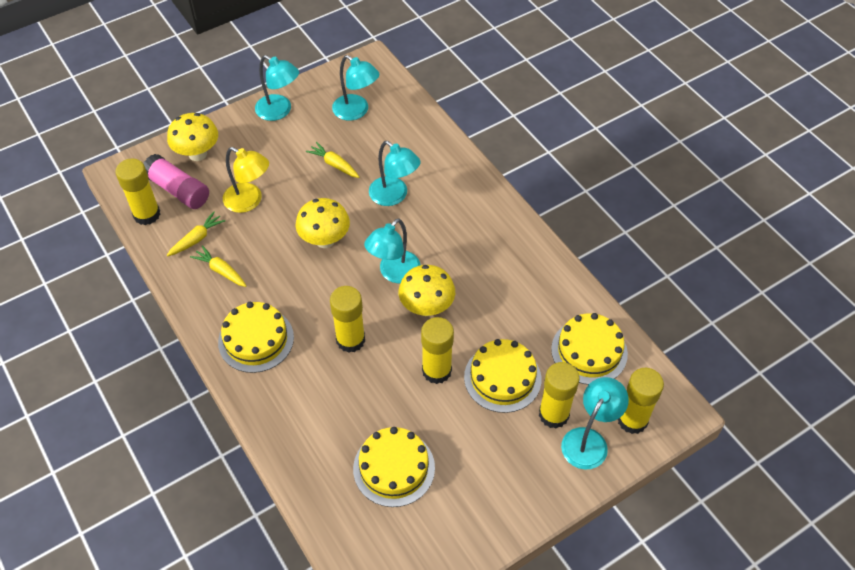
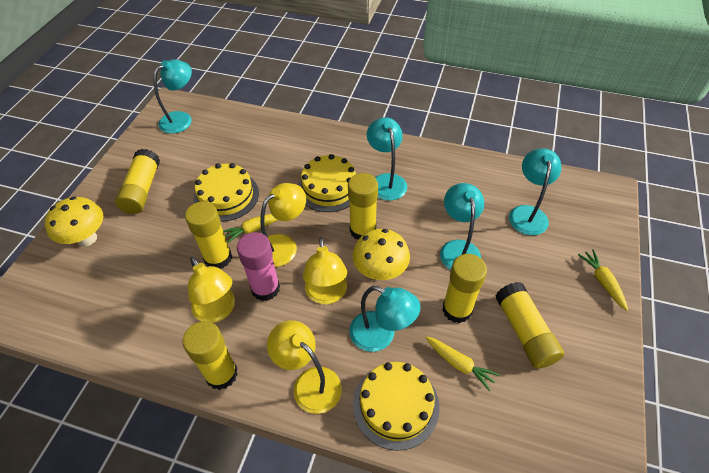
yellow cake: [218,302,294,373] [353,427,435,507] [464,339,541,413] [551,313,628,385] = 4 -> [193,163,259,222] [298,154,356,212] [353,362,440,451] = 3
yellow glue stick: [116,158,161,225] [330,286,365,353] [421,317,454,384] [539,362,580,429] [618,368,664,434] = 5 -> [115,149,160,214] [183,321,238,390] [185,201,232,269] [348,173,378,240] [442,254,487,323] [495,282,564,369] = 6
yellow lamp: [223,147,269,213] = 1 -> [188,257,235,323] [260,183,306,267] [267,320,342,414] [303,238,347,304] = 4
yellow mushroom: [167,113,218,161] [296,198,350,248] [399,265,455,316] = 3 -> [45,196,103,247] [353,229,410,281] = 2

